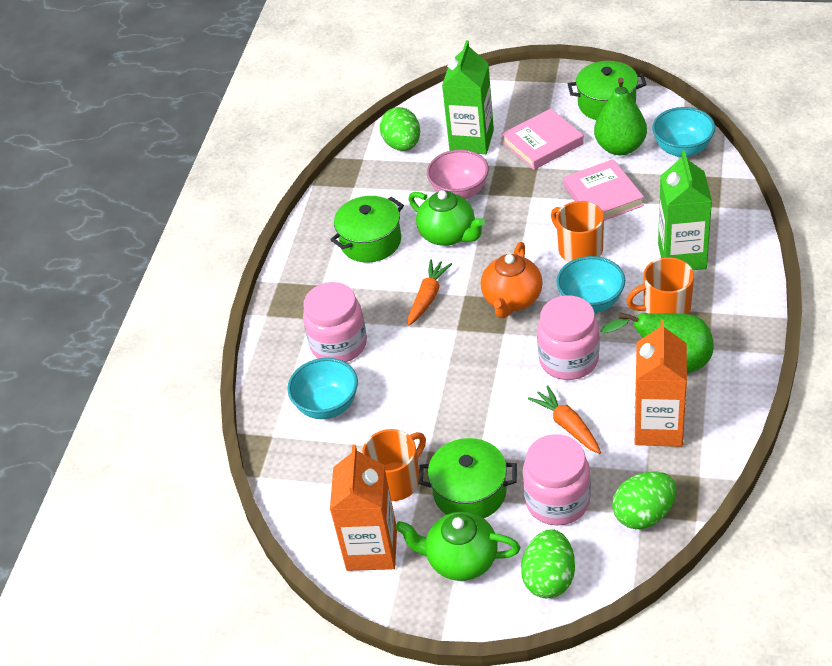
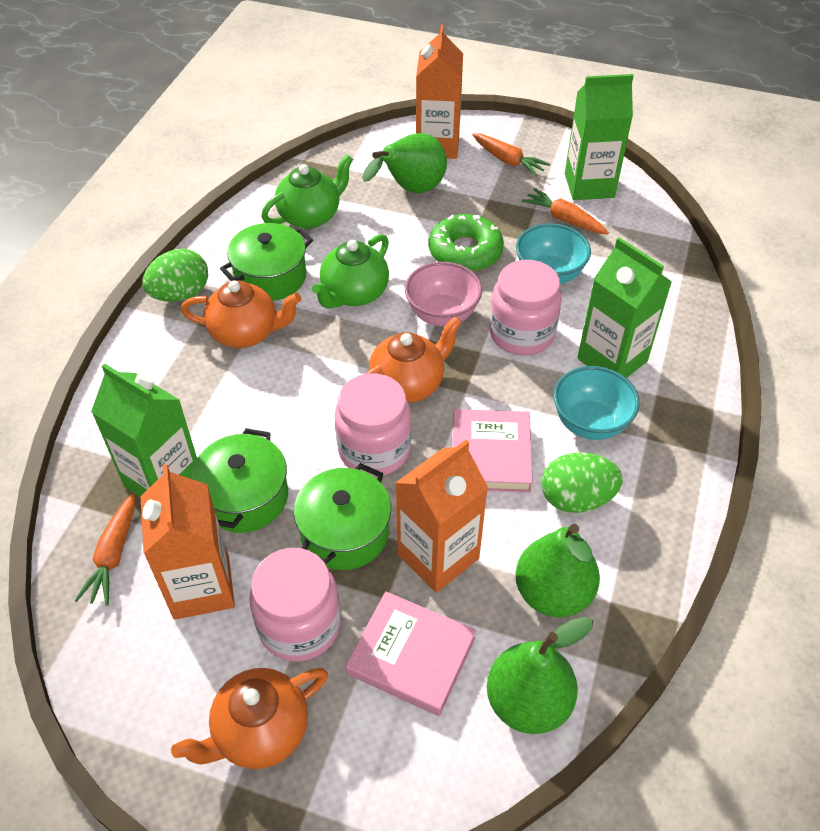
green carton: [442,40,494,154] [658,151,712,270] = 2 -> [91,363,197,497] [565,74,634,200] [578,237,672,378] = 3
green donut: none = 0 -> [429,214,504,271] = 1
green egg: [380,107,420,151] [521,529,575,598] [612,471,677,529] = 3 -> [142,248,208,302] [542,452,623,513] = 2
green pear: [594,78,647,155] [600,312,714,373] = 2 -> [362,133,447,193] [487,617,593,734] [515,524,600,618] = 3
orange carrot: [408,259,452,326] [528,385,601,454] = 2 -> [75,493,135,606] [472,133,550,177] [521,188,609,234] = 3
orange carton: [330,445,397,571] [635,320,687,447] = 2 -> [140,464,235,619] [396,440,488,593] [416,24,463,159] = 3
orange mug: [362,429,426,501] [551,201,604,262] [626,257,694,314] = 3 -> none = 0
orange teapot: [481,242,543,318] = 1 -> [171,668,328,769] [181,280,301,348] [366,316,462,403] = 3
turquoise bowl: [287,358,358,419] [556,256,625,313] [652,107,715,158] = 3 -> [516,223,591,284] [554,366,640,440] = 2

